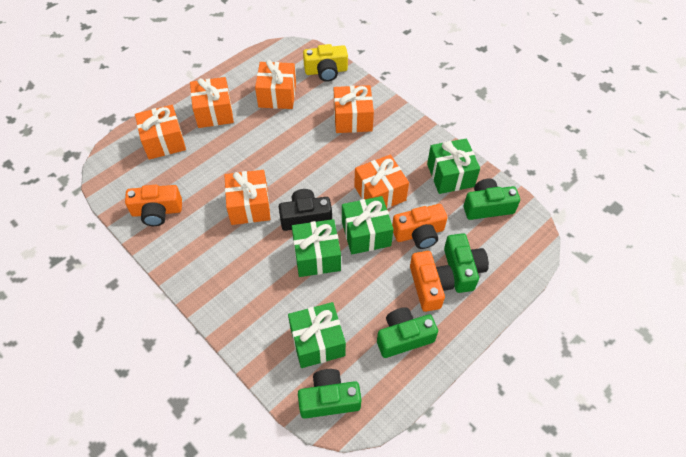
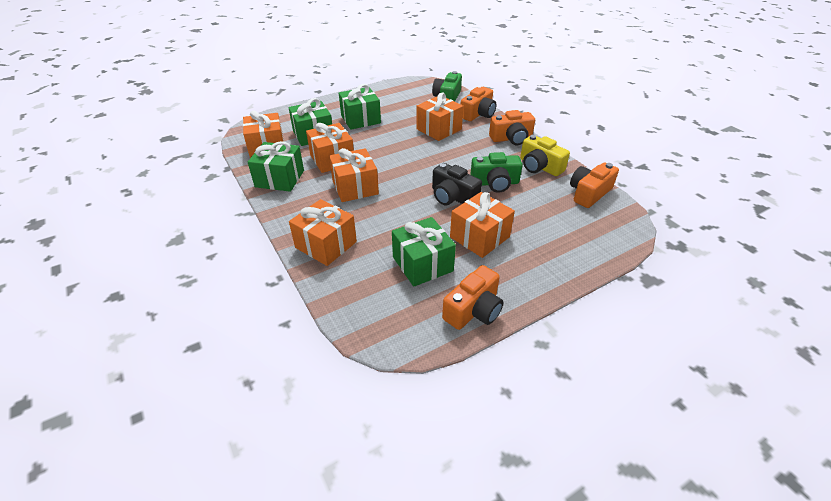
green camera: [298,369,362,419] [377,307,438,358] [444,233,489,293] [464,178,520,220] = 4 -> [432,71,462,102] [470,152,522,193] = 2
orange camera: [125,185,182,226] [392,204,447,249] [410,251,455,312] = 3 -> [442,265,503,330] [461,87,496,121] [489,110,535,145] [570,162,619,208] = 4

